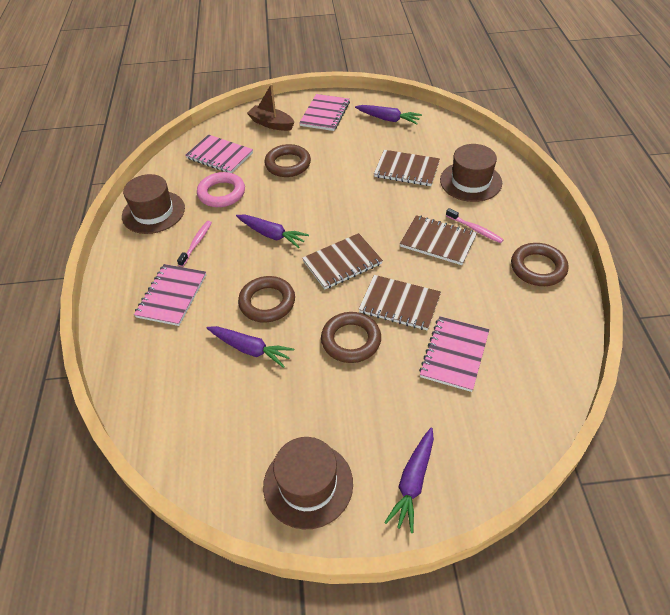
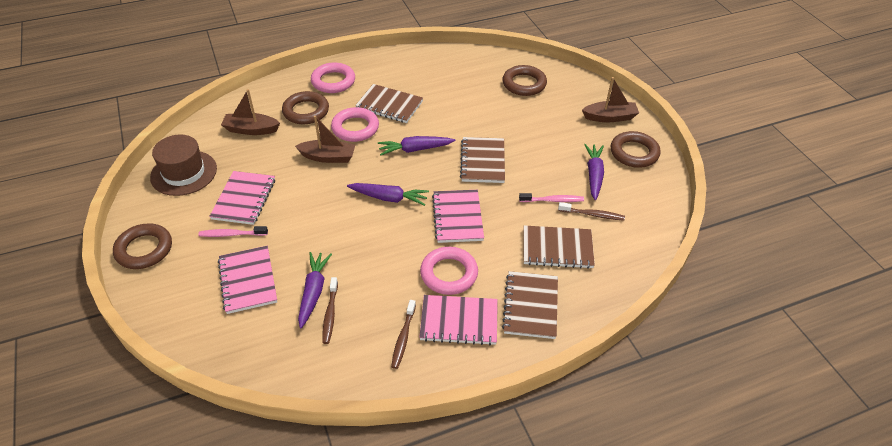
brown boat: [247,84,295,131] = 1 -> [221,89,280,135] [295,115,355,163] [582,77,639,122] = 3
brown hat: [122,174,185,234] [263,437,353,529] [440,144,502,202] = 3 -> [150,134,217,196] = 1
brown toothbrush: none = 0 -> [322,277,338,344] [391,300,416,369] [558,202,625,221] = 3
pink ring: [197,172,245,207] = 1 -> [311,62,355,93] [331,107,379,142] [420,247,478,295] = 3

